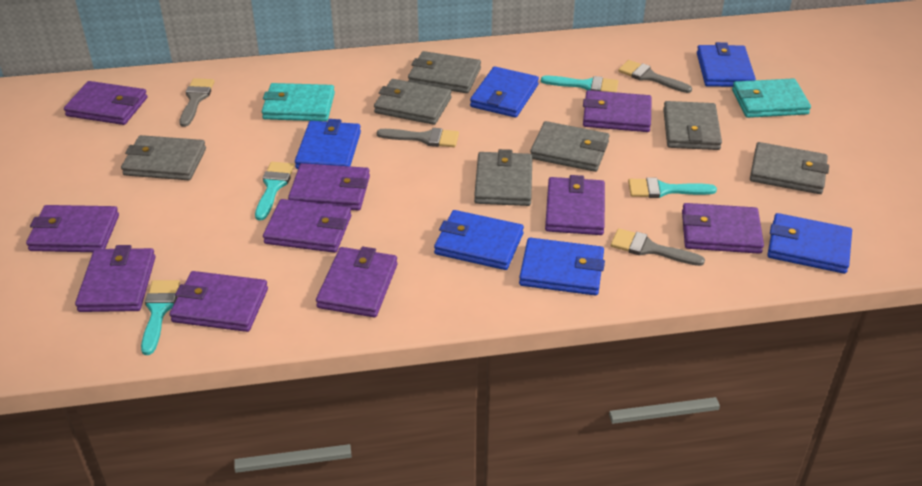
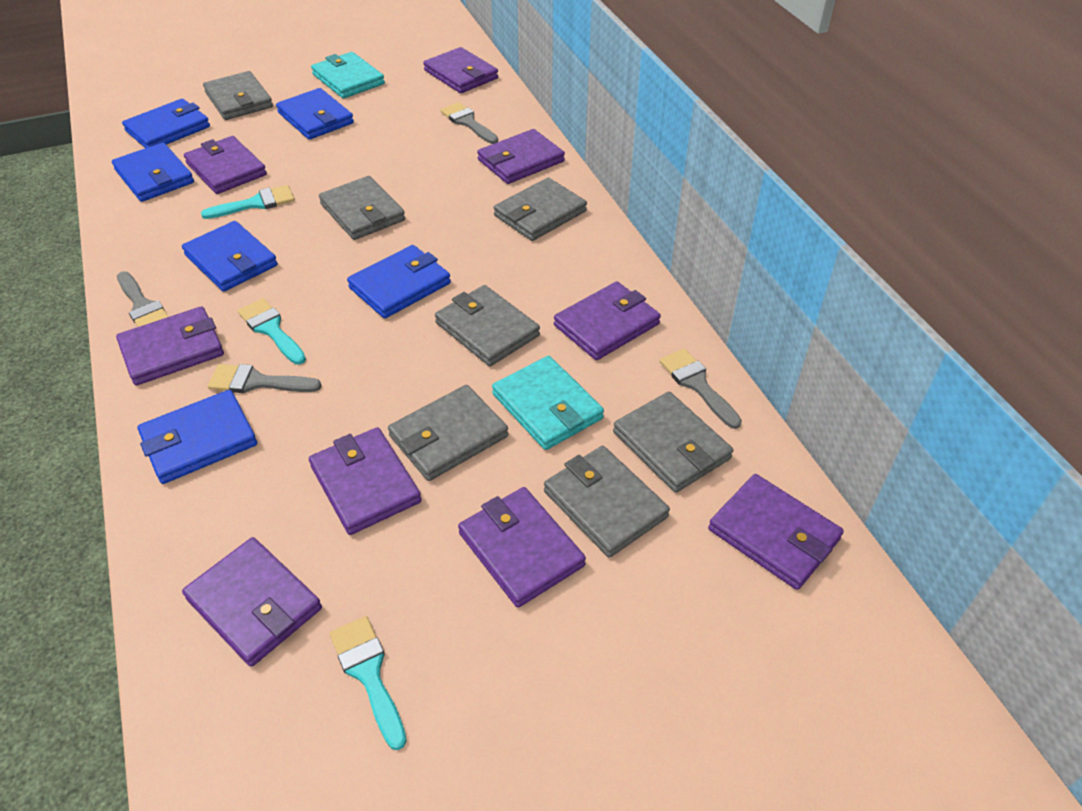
purple wallet: [26,205,119,252] [64,81,147,125] [75,245,156,312] [169,271,268,332] [263,199,351,253] [288,163,370,211] [316,247,398,317] [545,175,605,235] [583,90,652,132] [682,203,764,254] = 10 -> [116,306,224,386] [182,537,322,667] [184,136,267,194] [309,427,422,535] [423,47,498,93] [458,487,586,608] [477,129,565,184] [554,281,661,360] [708,474,844,590] = 9
turquoise brush: [141,280,180,355] [255,162,294,221] [541,76,618,92] [628,177,717,198] = 4 -> [201,185,295,219] [238,298,306,365] [330,616,407,750] = 3

